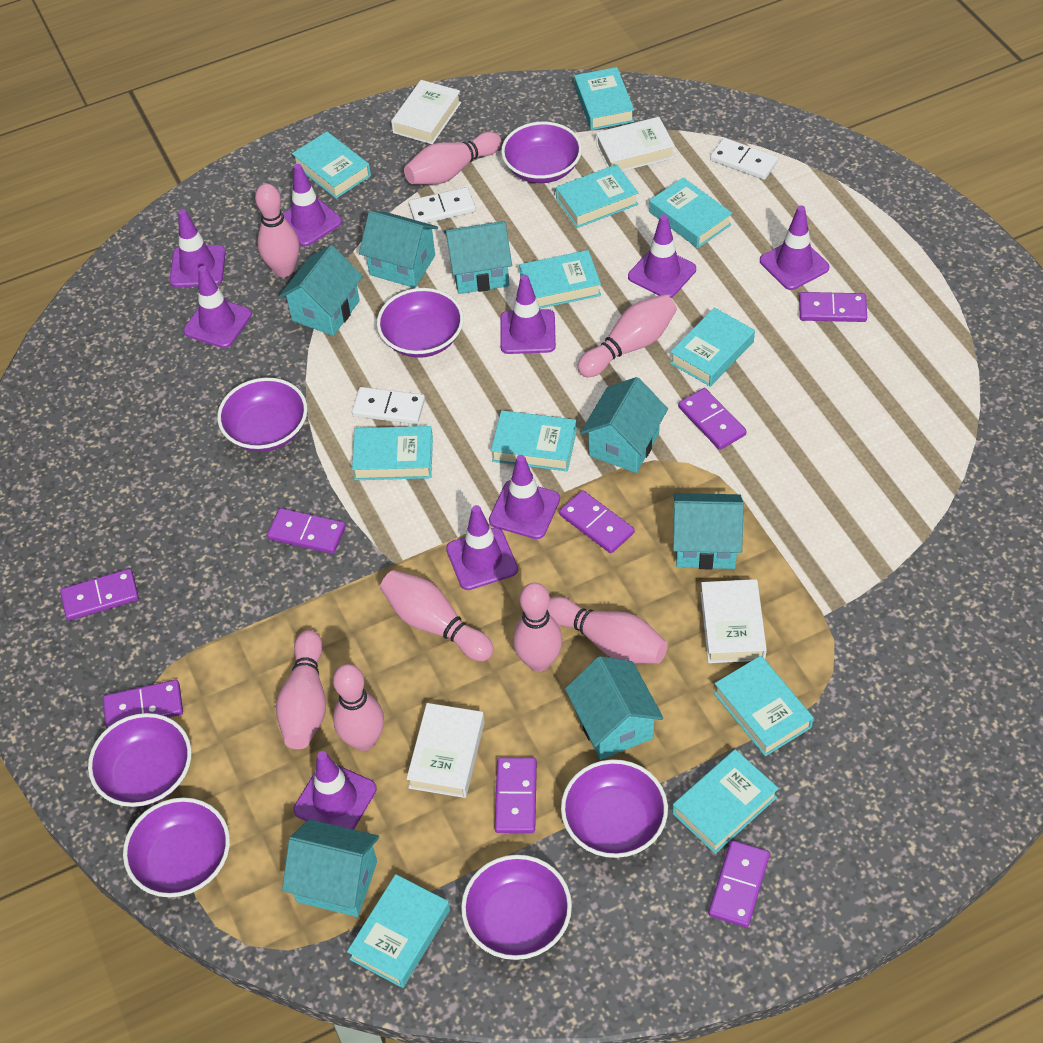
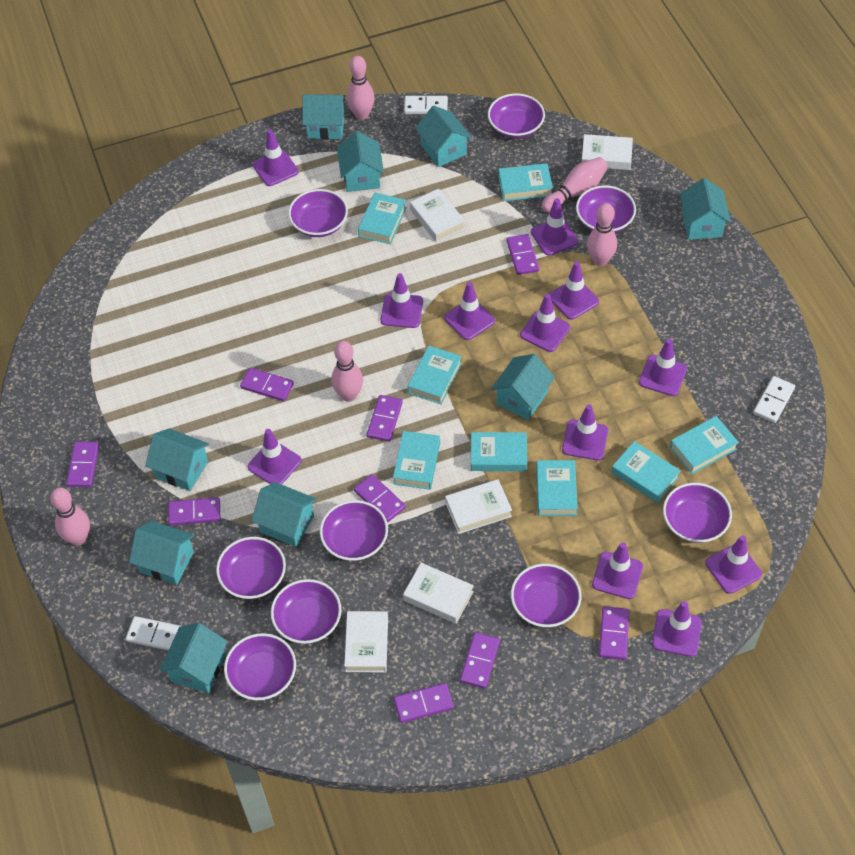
pink bowling pin: [255,184,299,277] [276,630,326,749] [333,664,384,751] [380,570,494,661] [404,132,502,185] [513,583,562,672] [547,597,668,664] [577,294,677,377] = 8 -> [50,488,90,546] [331,341,363,402] [347,56,375,120] [542,157,608,213] [587,203,617,266] = 5
purple bowl: [88,713,192,807] [123,797,230,897] [217,378,307,452] [377,288,464,358] [461,855,572,960] [501,122,582,183] [561,759,668,858] = 7 -> [216,537,286,599] [224,633,296,700] [271,579,341,644] [288,189,348,237] [320,500,388,561] [488,93,545,139] [511,563,581,627] [576,185,636,233] [663,483,732,543] = 9
purple domino: [60,569,139,621] [103,680,183,728] [267,508,346,554] [495,758,537,833] [559,490,634,553] [678,388,746,450] [708,840,770,928] [799,292,867,322] = 8 -> [66,442,99,487] [168,497,220,526] [240,367,294,401] [354,474,406,522] [367,395,403,442] [394,683,454,723] [460,632,500,688] [507,234,539,275] [599,606,629,660] = 9
purple traffic cone: [170,209,226,287] [183,266,252,348] [282,164,342,246] [293,751,377,830] [446,505,518,590] [489,455,560,539] [500,274,556,354] [628,215,696,298] [760,206,829,290] = 9 -> [248,429,302,485] [253,129,299,186] [380,273,423,328] [444,282,495,340] [520,294,570,352] [531,198,578,256] [549,261,599,320] [562,404,608,460] [592,542,643,599] [639,339,687,396] [652,601,702,657] [705,535,762,594] = 12
turquoise book: [292,131,371,198] [347,874,450,988] [352,426,433,480] [491,410,577,471] [519,250,601,309] [556,164,638,228] [574,67,634,130] [649,177,732,248] [670,308,755,387] [672,749,779,854] [714,656,814,756] = 11 -> [358,193,407,244] [393,431,440,490] [407,346,462,405] [471,432,527,471] [498,163,553,201] [536,460,578,516] [611,441,681,503] [670,416,739,474] = 8
turquoise house: [279,245,363,336] [282,819,379,917] [359,211,438,288] [444,221,512,294] [565,656,664,760] [580,377,668,473] [673,493,744,570] = 7 -> [129,521,194,585] [145,428,209,491] [160,623,228,693] [252,482,317,547] [302,94,346,140] [337,131,384,192] [415,106,472,167] [491,354,555,420] [680,178,731,240] = 9
white book: [391,80,461,144] [406,703,485,798] [596,117,675,171] [701,579,767,663] = 4 -> [344,611,388,672] [403,563,474,624] [410,189,465,242] [445,479,512,534] [581,134,633,170] = 5

